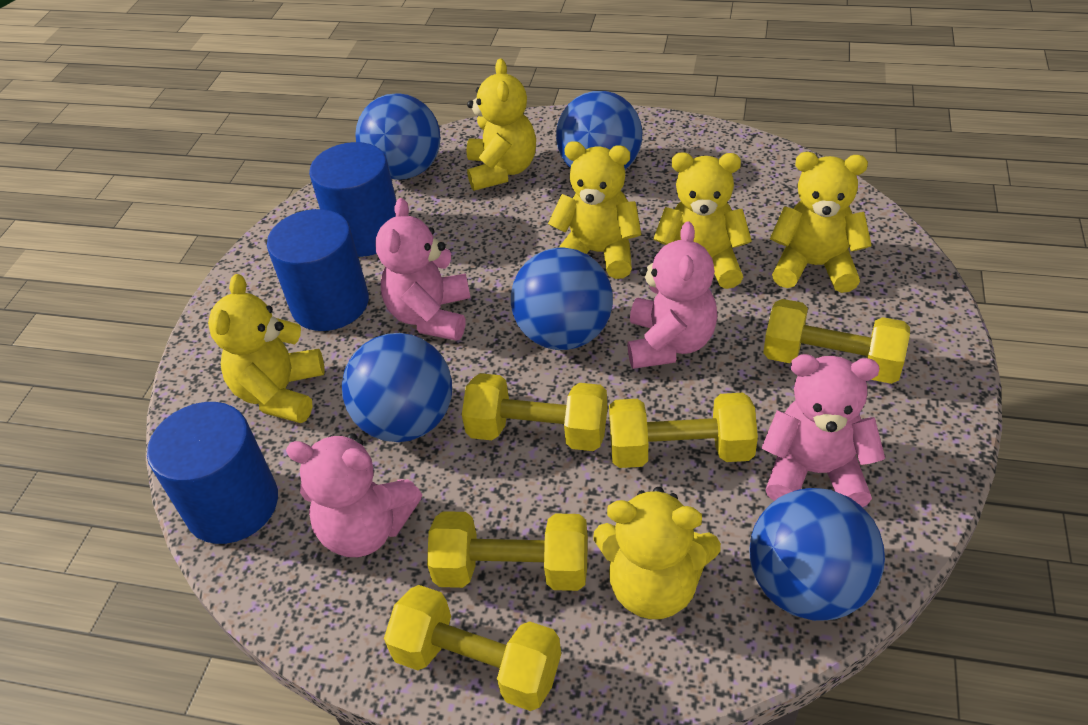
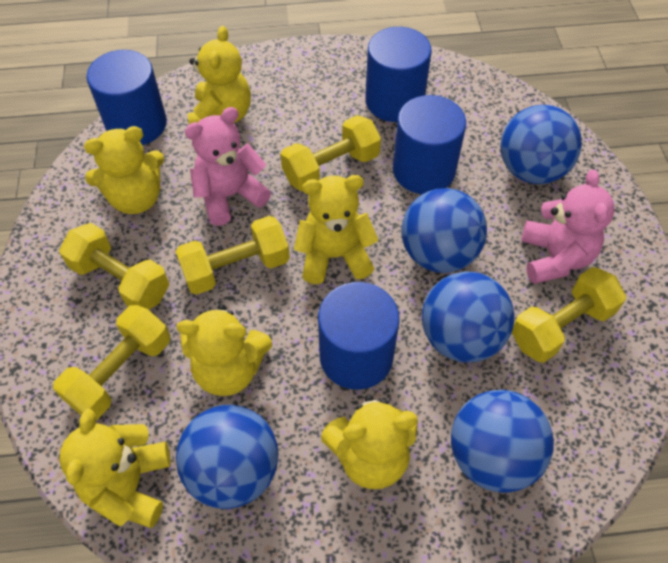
blue cylinder: [147,402,278,544] [267,209,369,331] [309,142,396,257] = 3 -> [87,50,167,145] [318,282,400,390] [365,27,432,122] [393,95,466,194] = 4
pink teddy bear: [286,433,422,557] [375,198,470,341] [627,221,718,369] [762,354,885,507] = 4 -> [185,107,271,226] [521,169,615,284] = 2

